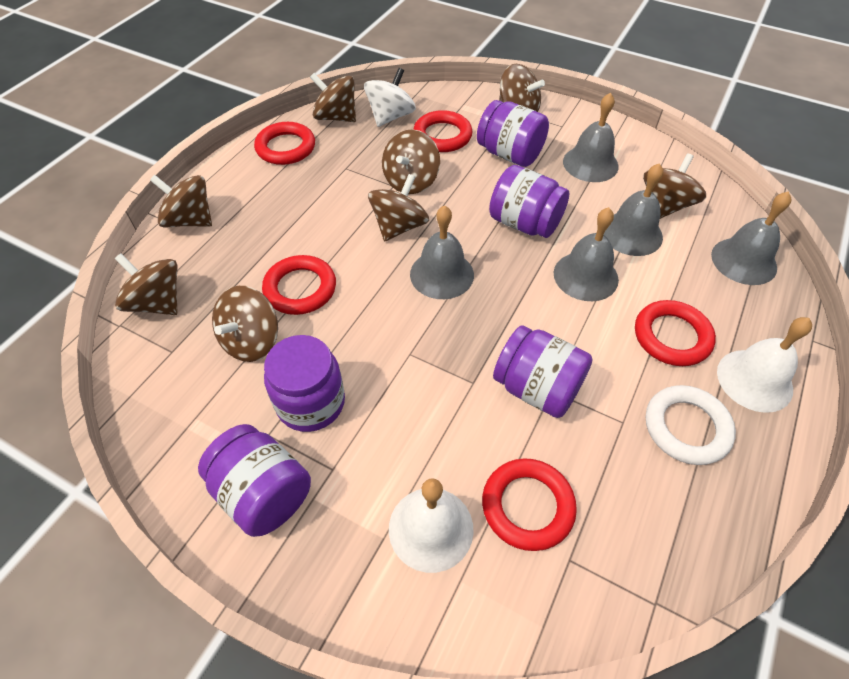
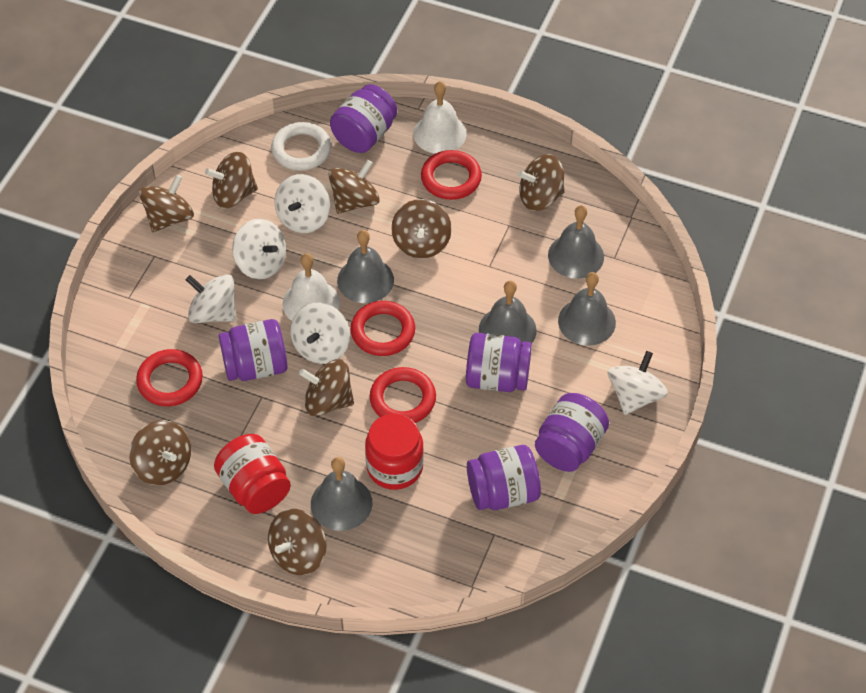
red jar: none = 0 -> [214,434,291,514] [365,414,424,490] = 2
red ring: [254,122,315,165] [262,255,336,315] [413,110,473,152] [482,458,577,551] [635,300,716,366] = 5 -> [136,349,203,406] [350,301,415,356] [370,367,436,423] [421,150,482,200] = 4
white spinning top: [364,68,416,127] = 1 -> [186,274,236,323] [232,219,286,279] [274,174,330,233] [290,303,350,364] [608,351,668,415] = 5

